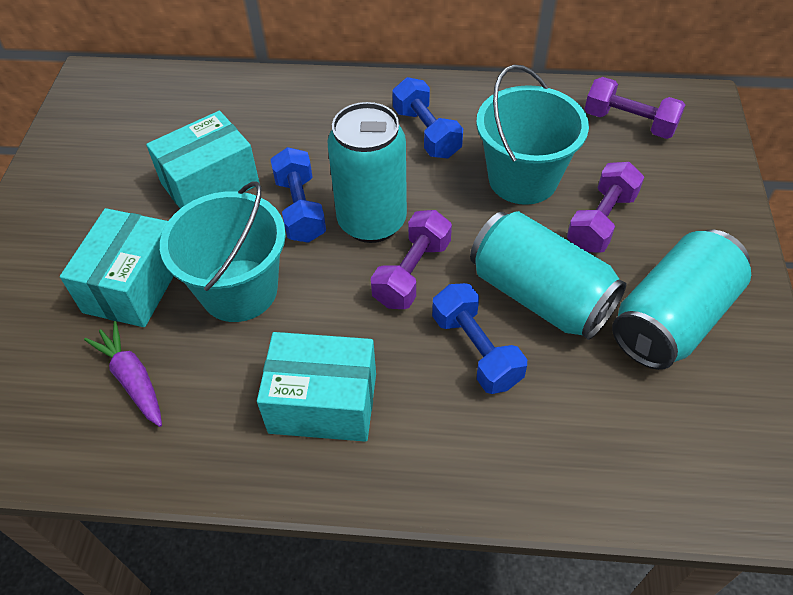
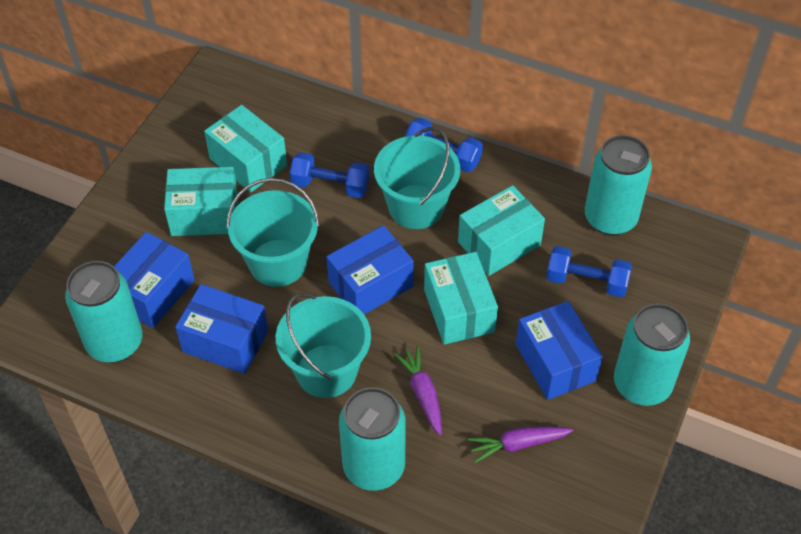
blue box: none = 0 -> [114,232,195,328] [175,284,268,374] [326,225,414,314] [516,301,603,400] = 4
purple carrot: [84,321,162,427] = 1 -> [394,346,442,436] [468,426,573,463] = 2
purple dumbbell: [371,210,452,309] [567,162,644,253] [584,77,685,139] = 3 -> none = 0
turquoise box: [60,208,174,327] [146,111,260,209] [257,332,376,442] = 3 -> [164,167,238,236] [204,105,287,192] [424,252,498,345] [458,185,545,276] = 4
turquoise bucket: [160,181,286,322] [476,65,589,205] = 2 -> [227,178,319,287] [276,293,371,398] [374,127,460,229] = 3
turquoise can: [328,102,407,243] [470,211,627,340] [612,230,751,370] = 3 -> [65,261,142,363] [339,387,406,491] [585,135,652,236] [614,303,690,406] = 4

